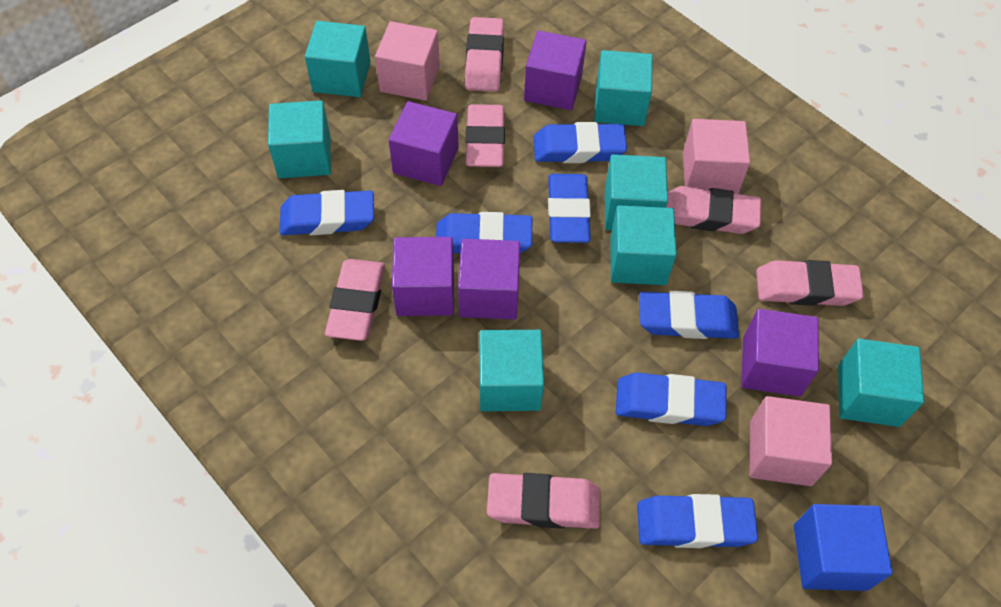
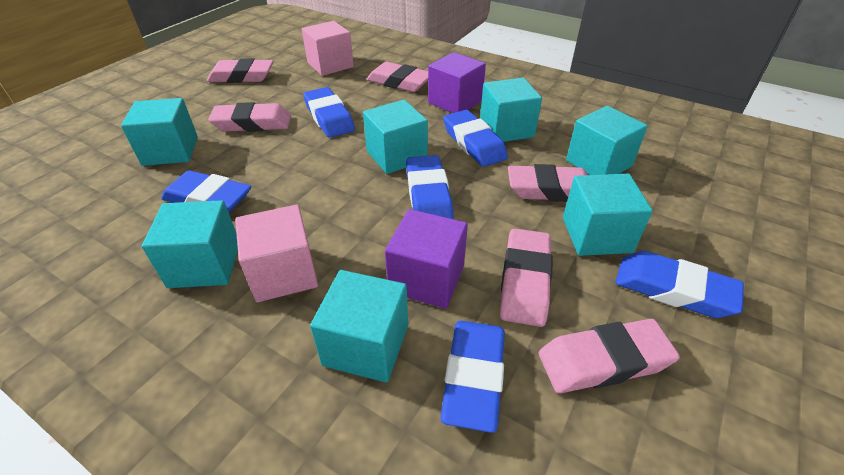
blue cube: [794,504,893,591] = 1 -> none = 0
blue eraser: [280,190,374,235] [436,212,532,254] [534,122,627,163] [548,174,591,243] [616,373,726,426] [637,494,758,548] [639,291,739,339] = 7 -> [161,170,251,213] [303,87,355,138] [406,155,454,219] [440,321,505,433] [443,110,508,167] [616,251,744,318] = 6
pink cube: [375,21,440,101] [683,119,750,194] [750,396,832,486] = 3 -> [235,205,318,302] [302,21,354,76] = 2
purple cube: [389,101,459,186] [392,237,454,316] [458,239,520,319] [524,31,587,110] [741,309,819,396] = 5 -> [385,209,468,309] [428,52,486,113] = 2

